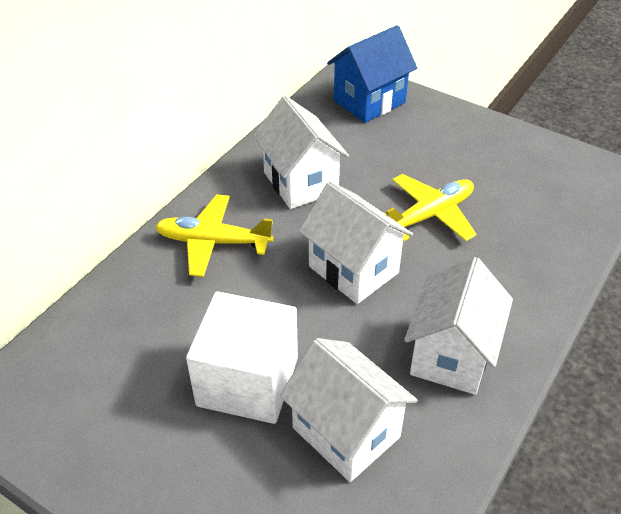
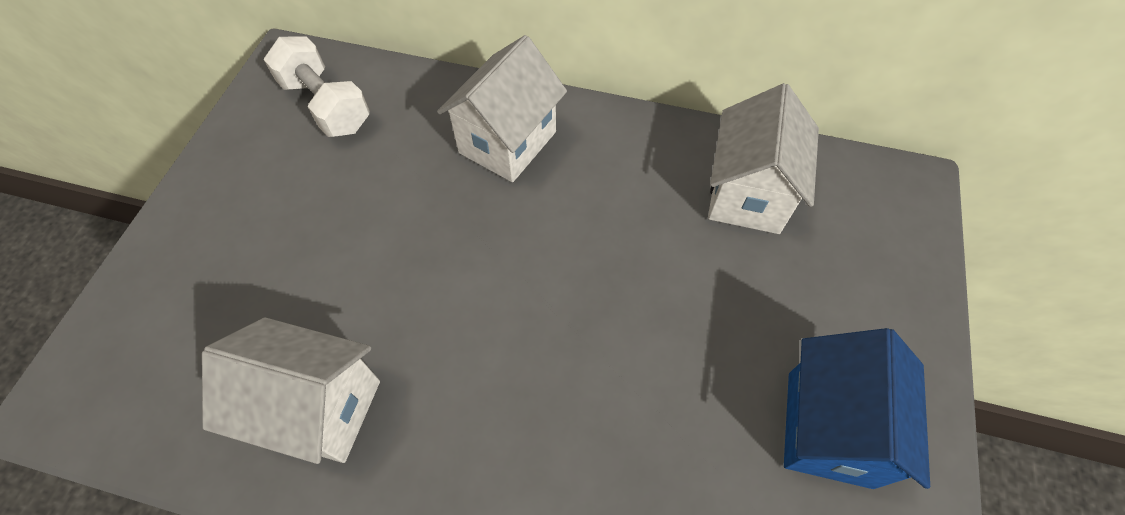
white cube: [186,291,298,424] = 1 -> none = 0
white dumbbell: none = 0 -> [264,36,370,137] = 1
white house: [253,96,349,209] [280,338,418,482] [299,181,413,304] [404,257,513,395] = 4 -> [202,317,380,464] [437,35,567,182] [708,83,819,234] = 3
yellow plane: [155,194,274,277] [384,174,477,241] = 2 -> none = 0

